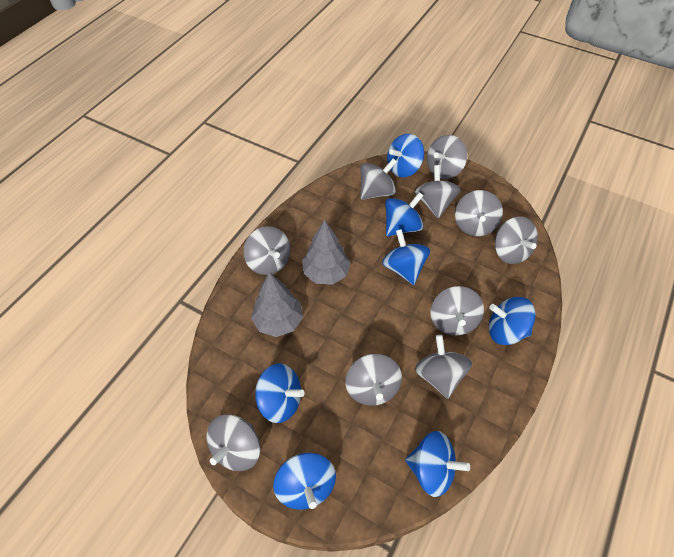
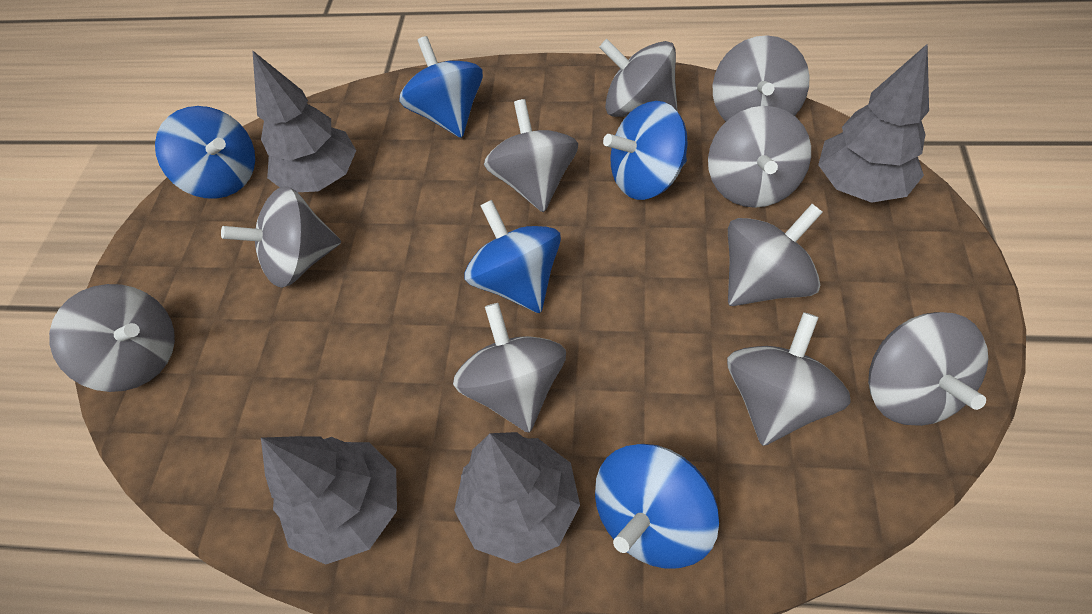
blue spinning top: [255,364,304,423] [273,453,336,510] [382,229,430,285] [385,192,424,236] [387,134,424,177] [405,431,470,497] [489,297,536,345] = 7 -> [155,106,255,199] [399,36,483,138] [464,200,561,313] [595,444,719,568] [603,101,688,200] = 5
grey tree: [251,272,303,337] [302,220,351,285] = 2 -> [252,50,356,192] [261,436,397,565] [454,432,580,564] [818,43,929,203] = 4

